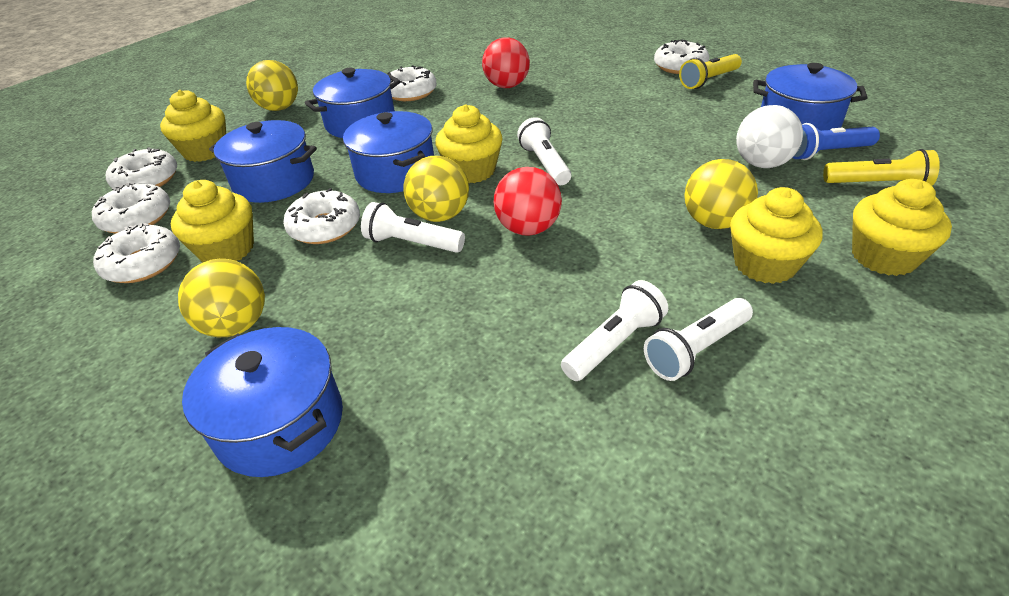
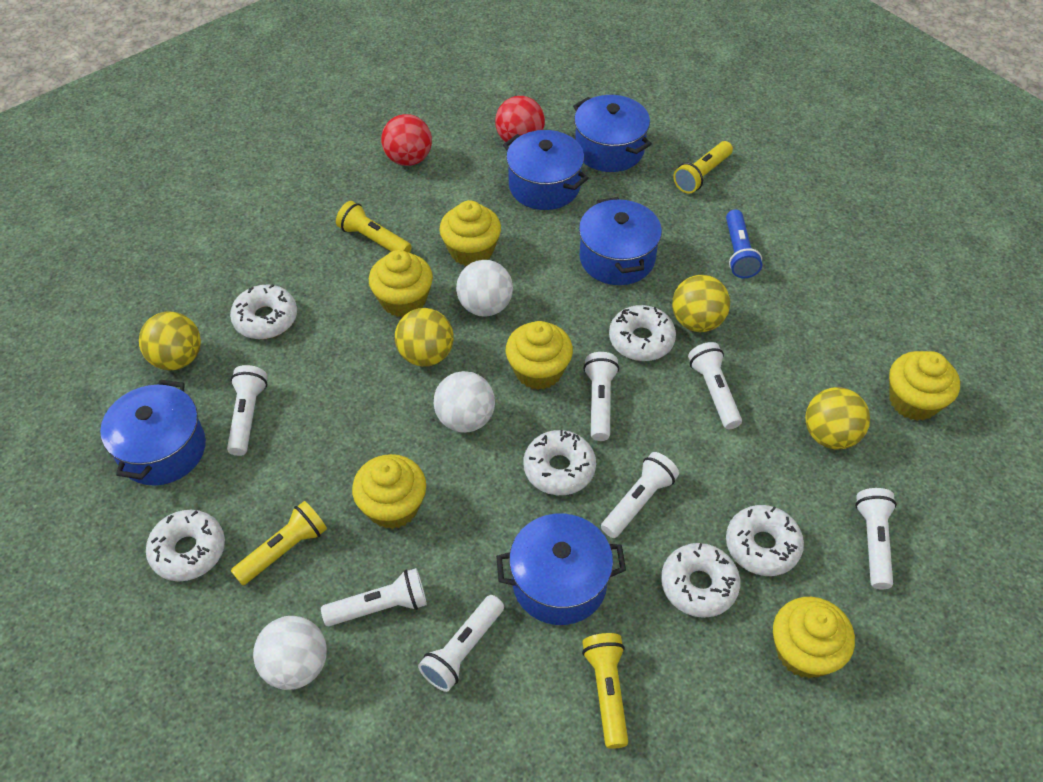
white ball: [736,105,803,168] = 1 -> [253,616,327,690] [434,371,495,433] [456,260,513,317] = 3
white flashlight: [361,202,465,253] [517,117,571,185] [561,280,668,381] [644,298,753,381] = 4 -> [227,365,267,456] [321,568,427,626] [418,595,504,692] [584,352,619,441] [601,452,679,538] [688,342,742,429] [855,488,897,589] = 7
yellow cupcake: [160,90,226,162] [171,180,254,262] [435,105,502,184] [730,187,823,284] [852,179,952,276] = 5 -> [352,454,426,529] [369,250,433,317] [439,200,501,266] [506,321,573,390] [773,597,855,678] [889,351,960,421] = 6
yellow flashlight: [679,54,742,89] [823,149,940,186] = 2 -> [231,501,327,585] [336,201,411,253] [582,633,628,749] [673,141,733,194] = 4

